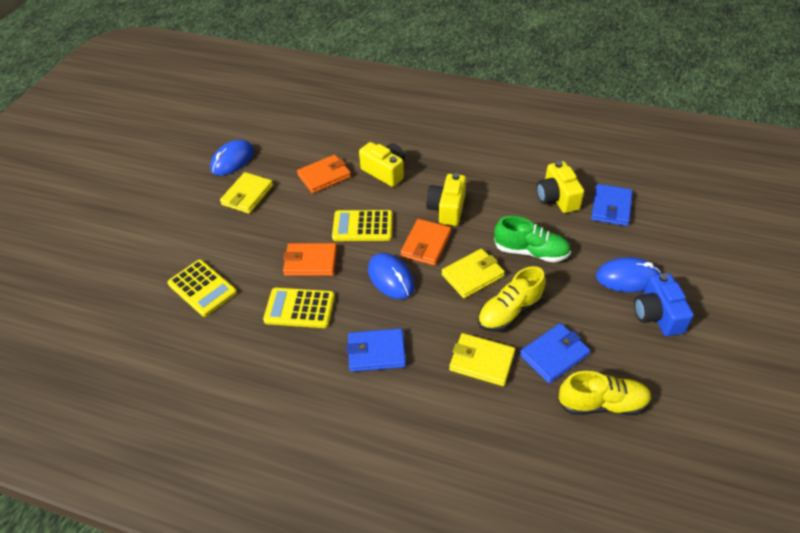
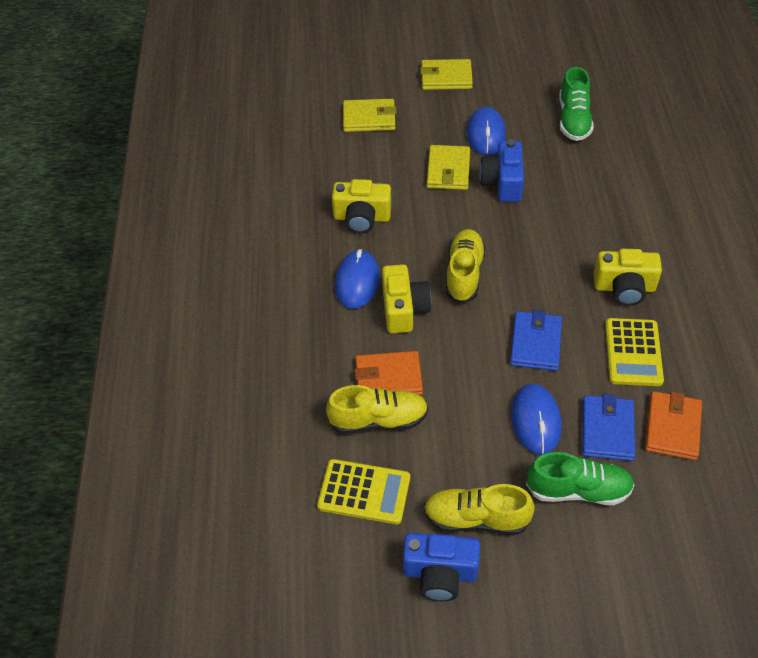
blue camera: [634,273,694,336] = 1 -> [403,533,480,601] [479,139,524,202] = 2
blue wallet: [346,328,406,372] [520,323,590,383] [591,184,633,226] = 3 -> [510,310,562,371] [582,394,635,461] = 2
green shoe: [494,216,571,262] = 1 -> [526,452,635,505] [559,67,594,141] = 2
orange wallet: [283,243,337,276] [297,155,351,193] [400,219,451,266] = 3 -> [355,351,423,395] [645,391,702,460] = 2
yellow calculator: [167,260,237,317] [263,288,335,328] [332,210,393,241] = 3 -> [317,459,410,524] [605,318,664,386] = 2
yellow shoe: [478,266,546,332] [558,371,652,415] = 2 -> [326,385,428,434] [423,484,535,535] [446,229,486,303] = 3

